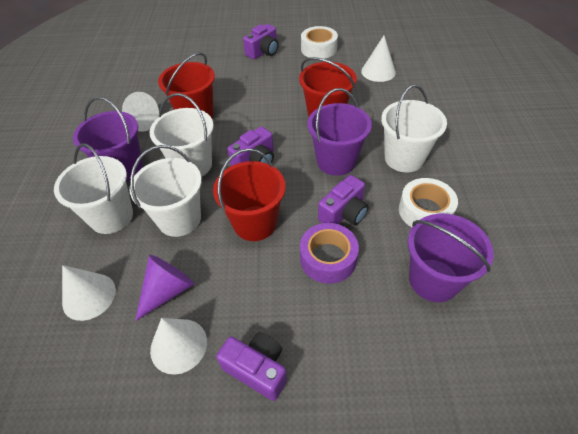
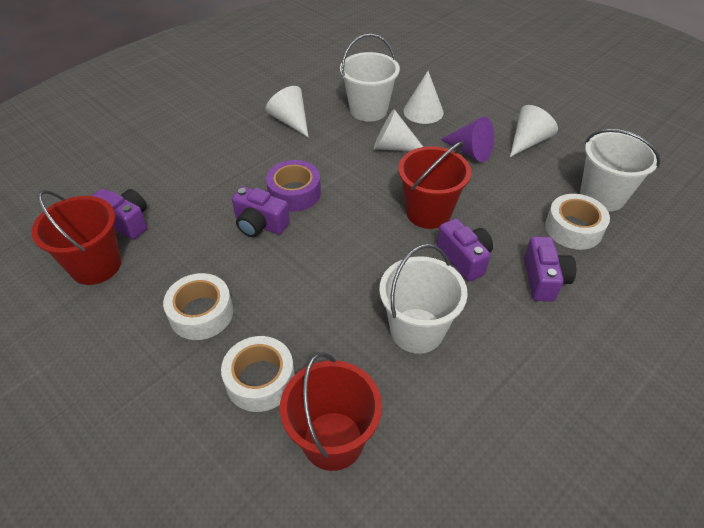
purple bucket: [73,96,143,181] [308,88,372,176] [408,214,494,302] = 3 -> none = 0
white bucket: [54,143,133,234] [129,145,202,237] [150,93,214,177] [381,85,447,172] = 4 -> [340,34,400,122] [379,244,468,354] [580,129,660,212] = 3
white tape: [301,26,338,59] [399,178,458,227] = 2 -> [163,273,233,340] [221,336,295,412] [545,194,610,250] = 3

